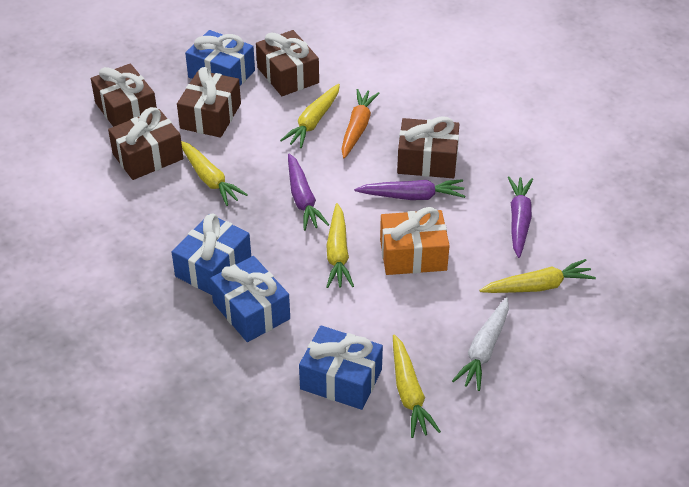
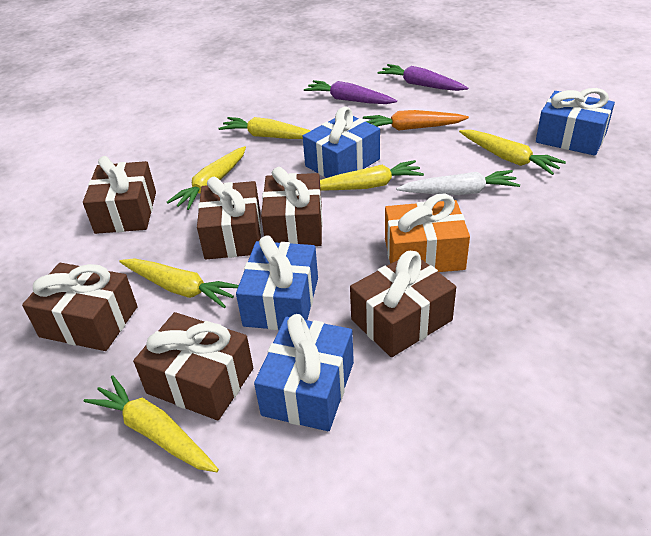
brown gift: [91,63,157,127] [108,107,183,180] [177,67,241,138] [256,30,319,96] [397,116,459,178] = 5 -> [22,263,138,351] [83,156,156,234] [133,312,253,420] [197,176,261,259] [261,167,322,246] [350,251,456,357] = 6
purple carrot: [288,154,329,231] [354,179,465,200] [508,176,533,258] = 3 -> [304,80,397,104] [378,64,468,91] = 2
yellow carrot: [181,141,248,206] [280,84,340,148] [326,203,354,288] [393,334,441,438] [479,259,596,293] = 5 -> [83,375,219,472] [119,258,239,308] [167,146,246,210] [218,117,311,139] [320,160,424,191] [459,130,566,175] = 6

